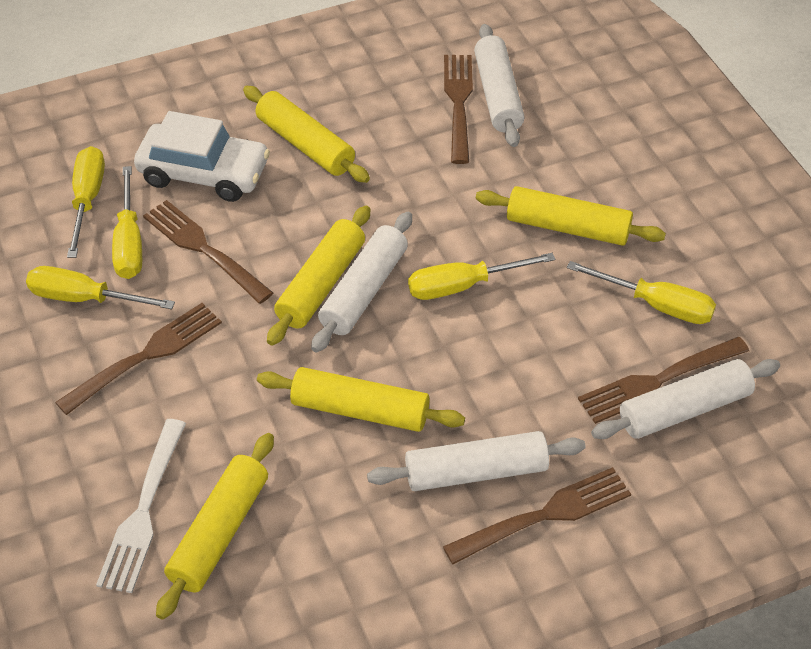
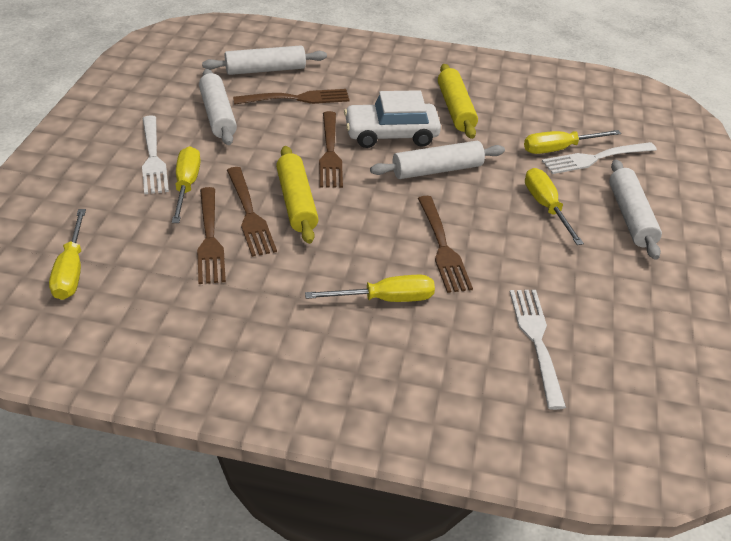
white fork: [96,419,186,593] = 1 -> [142,115,169,194] [510,290,566,410] [542,142,657,174] = 3
yellow rolling pin: [156,433,274,620] [243,86,370,183] [257,367,465,432] [267,206,370,345] [476,186,666,246] = 5 -> [276,146,319,244] [438,64,478,139] = 2

